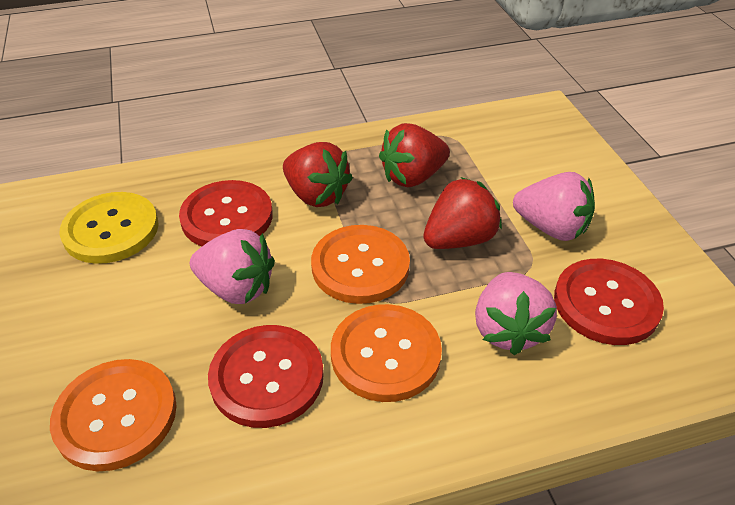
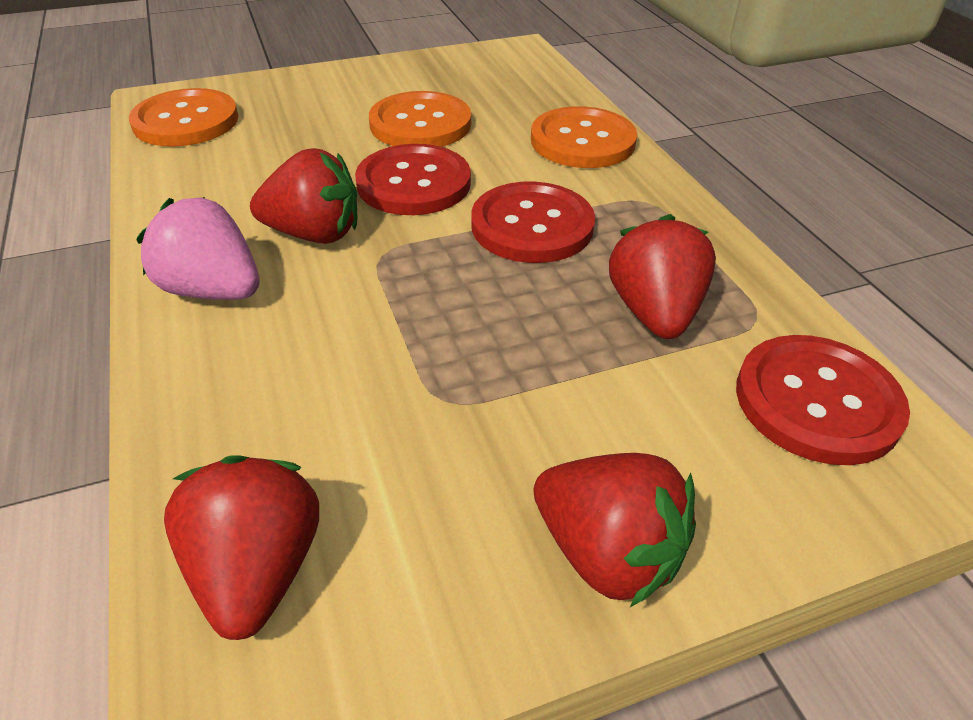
pink strawberry: [190,229,275,304] [475,272,557,355] [513,172,595,241] = 3 -> [136,197,260,300] = 1
red strawberry: [283,142,353,207] [379,123,450,187] [423,177,502,249] = 3 -> [164,456,319,640] [250,148,357,244] [533,453,696,607] [609,214,716,339] = 4
yellow button: [59,192,159,264] = 1 -> none = 0

